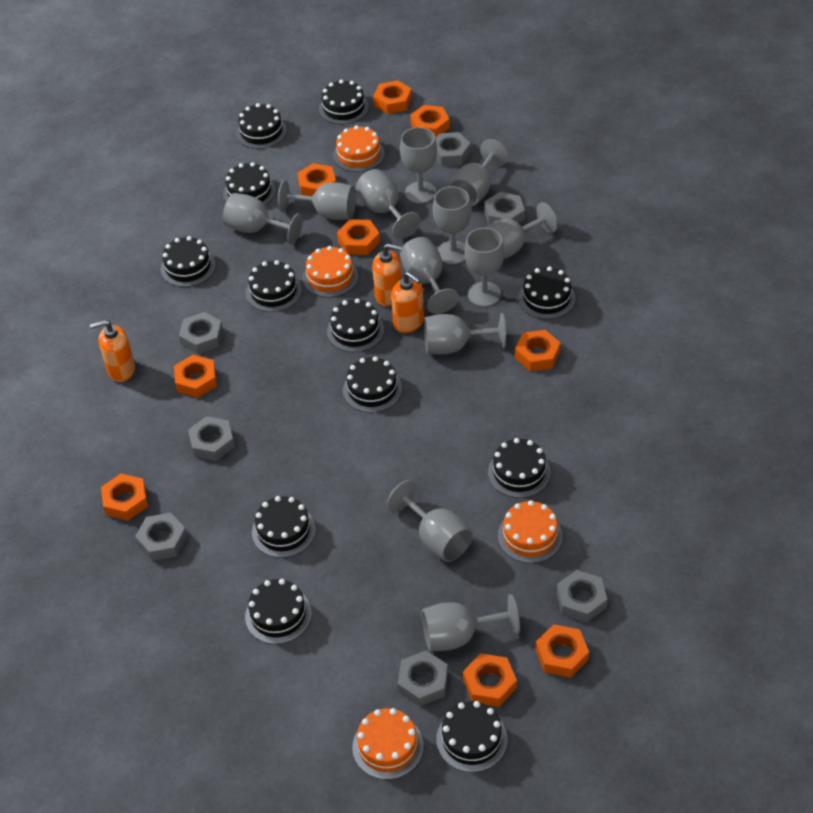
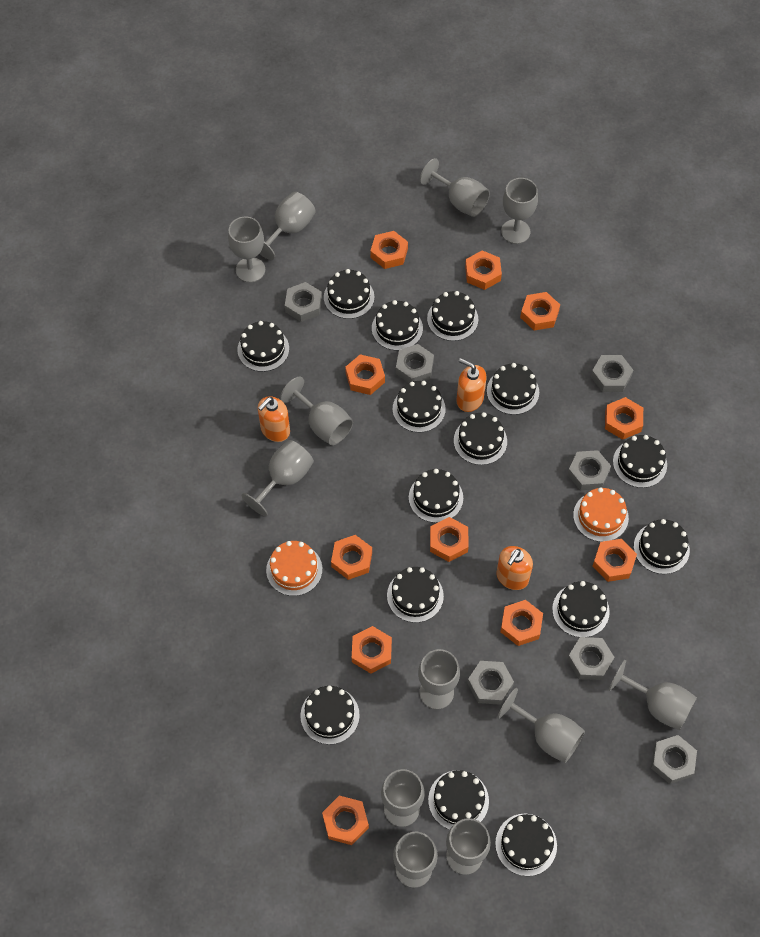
black cake: [160,236,215,287] [223,162,276,205] [236,103,287,149] [245,579,312,644] [246,260,302,312] [252,496,316,558] [319,80,369,125] [327,298,384,352] [343,356,402,413] [436,701,507,772] [488,438,551,498] [518,266,576,319] = 12 -> [237,321,289,372] [300,686,360,745] [324,269,375,319] [372,300,423,350] [387,567,444,623] [393,381,446,432] [409,469,463,523] [427,291,478,341] [428,770,489,830] [454,412,507,465] [487,363,539,415] [495,814,557,876] [552,581,610,637] [613,435,667,488] [634,519,690,574] = 15
orange cake: [303,246,358,297] [333,125,385,172] [352,708,423,780] [498,500,563,563] = 4 -> [266,541,322,596] [573,487,629,542] = 2
orange nut: [101,474,148,521] [174,355,217,398] [297,163,336,196] [337,219,380,255] [373,80,412,114] [410,105,450,138] [463,653,517,707] [515,330,560,371] [536,624,589,678] = 9 -> [322,796,369,845] [331,535,372,580] [345,354,385,395] [352,626,392,673] [370,231,408,269] [430,517,469,562] [465,250,502,290] [500,600,543,646] [520,292,560,331] [593,539,637,582] [605,397,643,440] = 11

